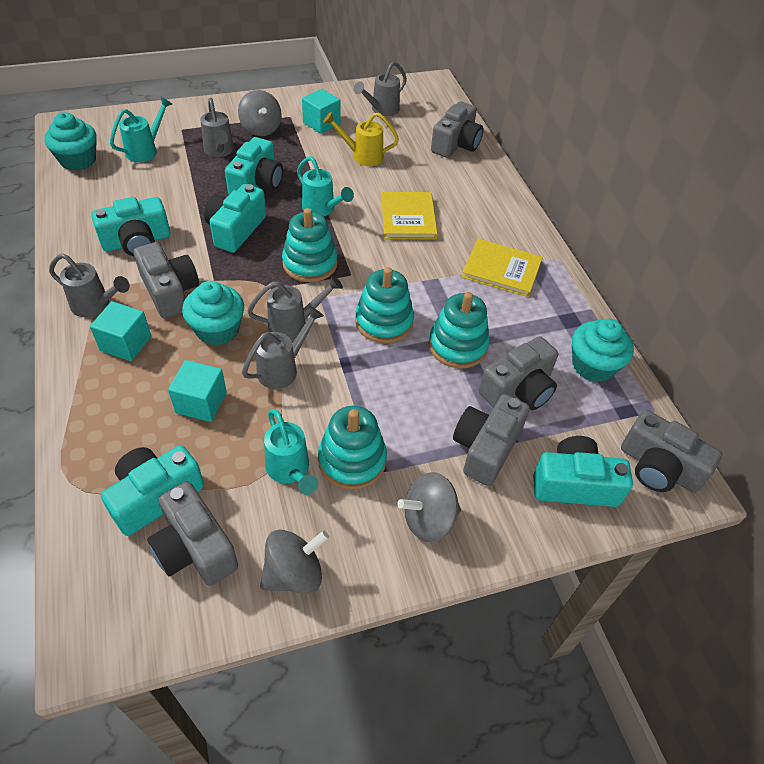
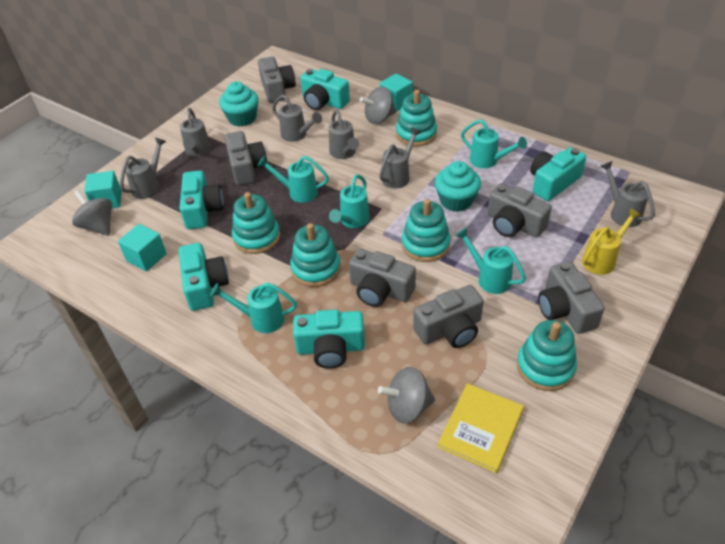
grey watering can: [49,253,130,317] [200,98,234,157] [242,306,324,389] [247,275,343,339] [354,61,407,116] = 5 -> [120,137,167,199] [180,108,211,157] [272,95,322,142] [329,110,359,159] [379,127,421,189] [601,161,655,227] = 6
turquoise cupcake: [44,112,97,171] [182,281,244,345] [572,319,634,382] = 3 -> [219,81,259,127] [435,161,481,212] = 2
turquoise stacking toy: [282,208,337,282] [318,406,387,490] [355,267,414,343] [429,292,490,368] = 4 -> [232,192,280,254] [290,223,341,287] [396,90,437,146] [402,199,451,262] [517,320,577,391] = 5
turquoise watering can: [110,97,172,162] [264,409,318,495] [297,156,354,217] = 3 -> [210,283,297,333] [257,156,329,203] [329,174,370,228] [455,227,526,294] [461,119,527,168] = 5
yellow book: [381,192,438,240] [462,239,543,297] = 2 -> [438,383,524,473] = 1

